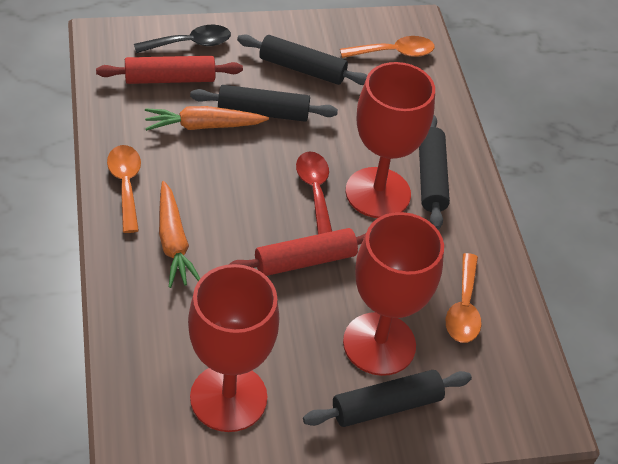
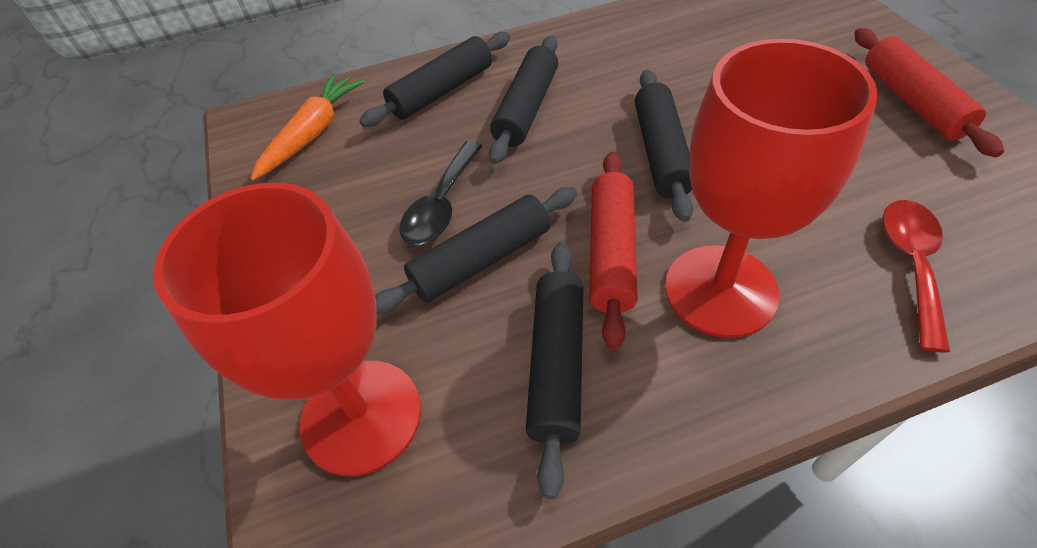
black rolling pin: [190,85,338,122] [237,35,367,85] [303,370,472,427] [419,115,450,229] = 4 -> [359,32,510,127] [375,187,578,314] [489,36,558,164] [526,242,583,499] [635,70,693,222] = 5
orange carrot: [145,106,269,131] [159,181,200,288] = 2 -> [251,74,364,180] = 1
orange spoon: [107,145,141,233] [340,36,435,58] [446,253,481,343] = 3 -> none = 0
red goblet: [188,264,279,432] [343,212,444,376] [345,62,435,218] = 3 -> [153,183,421,476] [665,39,878,338] = 2

